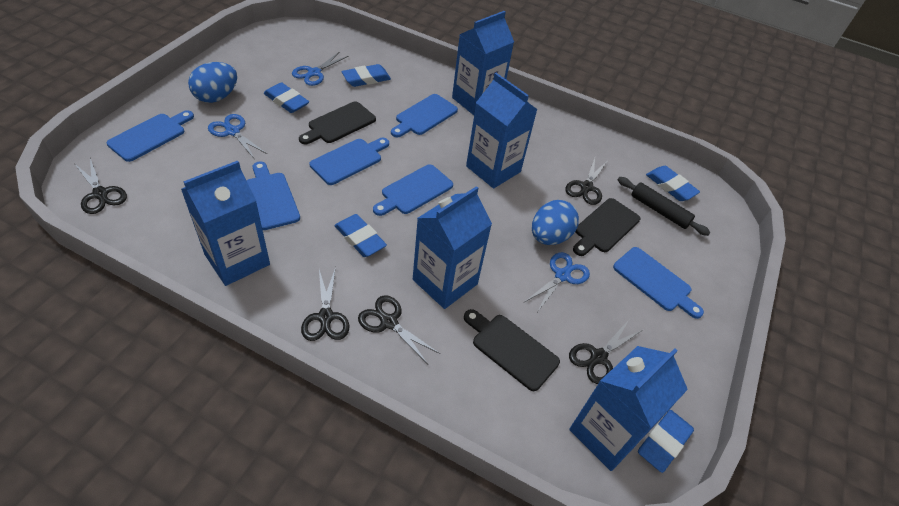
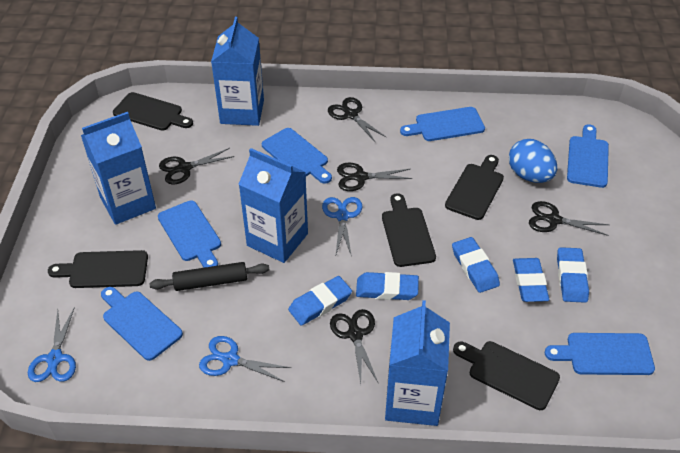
black cutting board: [299,101,376,144] [464,309,560,391] [573,198,640,256] = 3 -> [48,250,148,288] [113,92,193,131] [382,193,436,267] [445,155,504,220] [453,341,560,410] = 5
blue carton: [181,160,270,286] [413,186,492,309] [452,11,514,115] [466,73,538,188] [569,346,688,471] = 5 -> [81,112,156,225] [211,17,264,126] [239,148,308,263] [385,300,450,426] = 4
blue egg: [188,62,237,103] [532,200,579,245] = 2 -> [509,139,557,183] = 1

